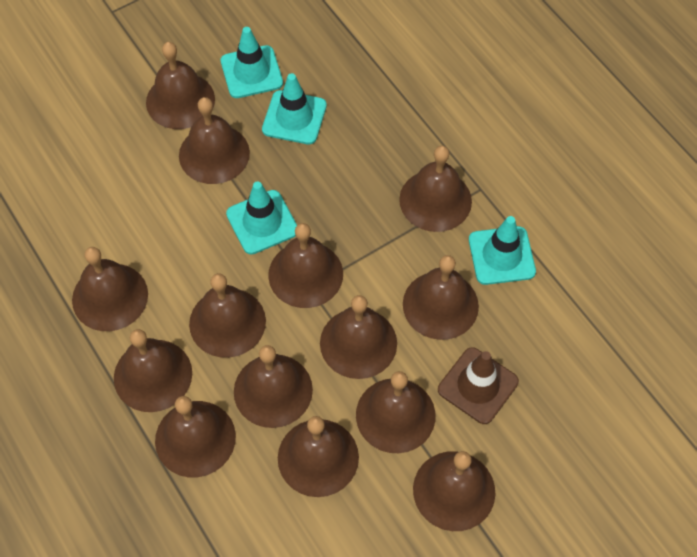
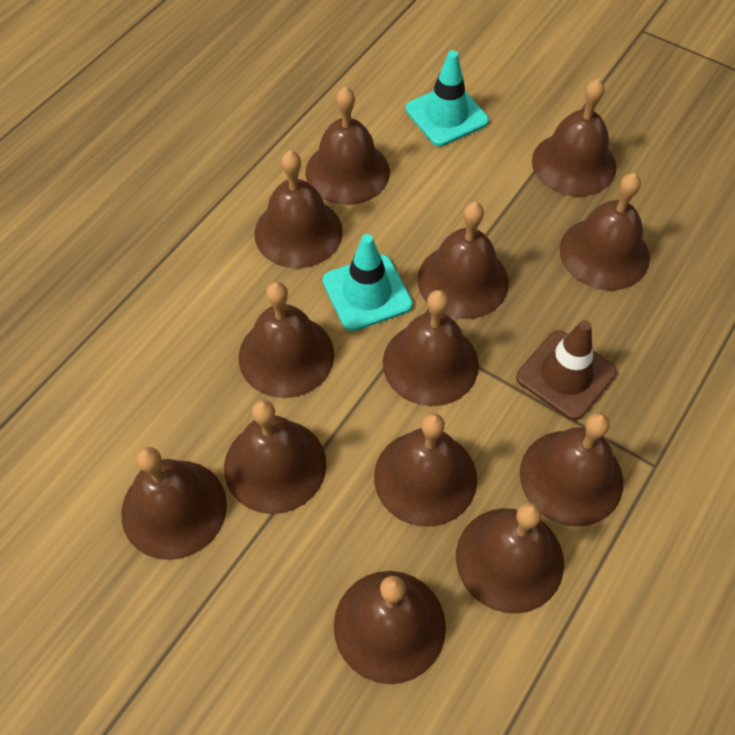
brown bell: [72,247,148,331] [114,329,192,412] [146,42,215,129] [155,396,236,477] [179,97,250,184] [189,273,266,358] [234,345,313,428] [268,223,343,308] [278,416,359,497] [320,295,397,379] [356,371,435,453] [399,146,472,232] [403,255,479,340] [413,451,495,531] = 14 -> [121,447,227,560] [224,400,326,514] [239,282,334,398] [254,151,343,268] [305,87,390,205] [334,571,446,684] [374,413,477,527] [383,290,479,406] [417,202,509,319] [456,502,564,614] [520,413,623,527] [532,78,616,197] [560,173,650,291] = 13
turquoise traffic cone: [221,27,283,98] [226,181,297,255] [262,73,327,144] [469,216,536,285] = 4 -> [323,234,413,331] [406,50,489,146] = 2

